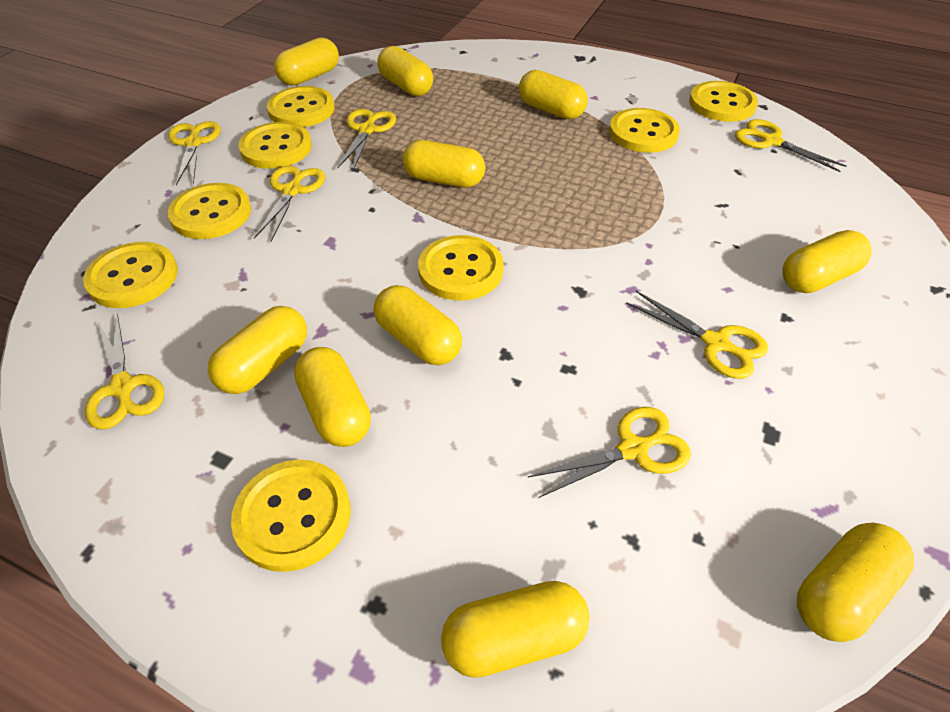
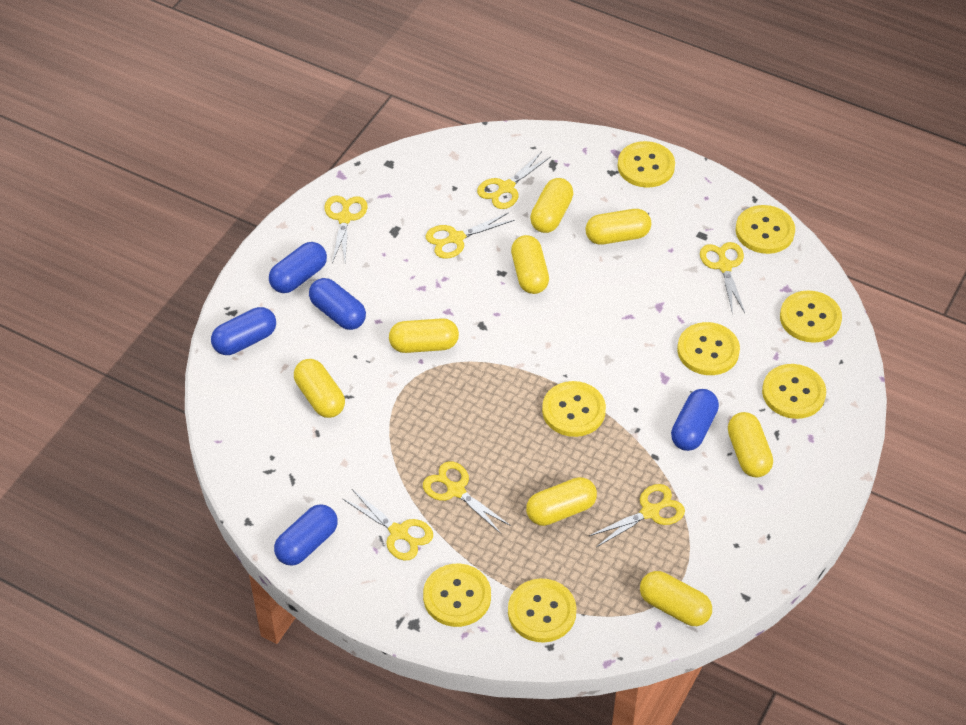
blue capsule: none = 0 -> [211,307,276,355] [269,242,327,293] [274,504,338,566] [309,278,366,330] [671,389,719,451] = 5
yellow capsule: [208,306,307,394] [274,37,339,86] [294,347,371,447] [374,285,462,365] [377,46,433,96] [402,140,485,188] [441,581,589,678] [519,70,588,119] [782,230,872,293] [797,523,914,642] = 10 -> [294,359,345,418] [389,318,459,353] [511,235,549,294] [526,477,597,526] [530,178,573,233] [586,209,651,245] [640,571,712,626] [728,412,773,478] = 8

